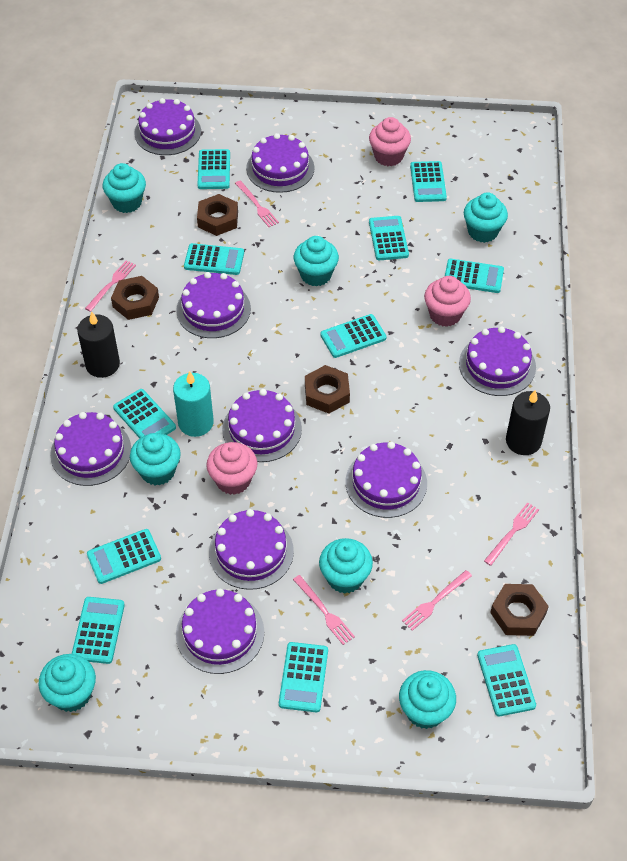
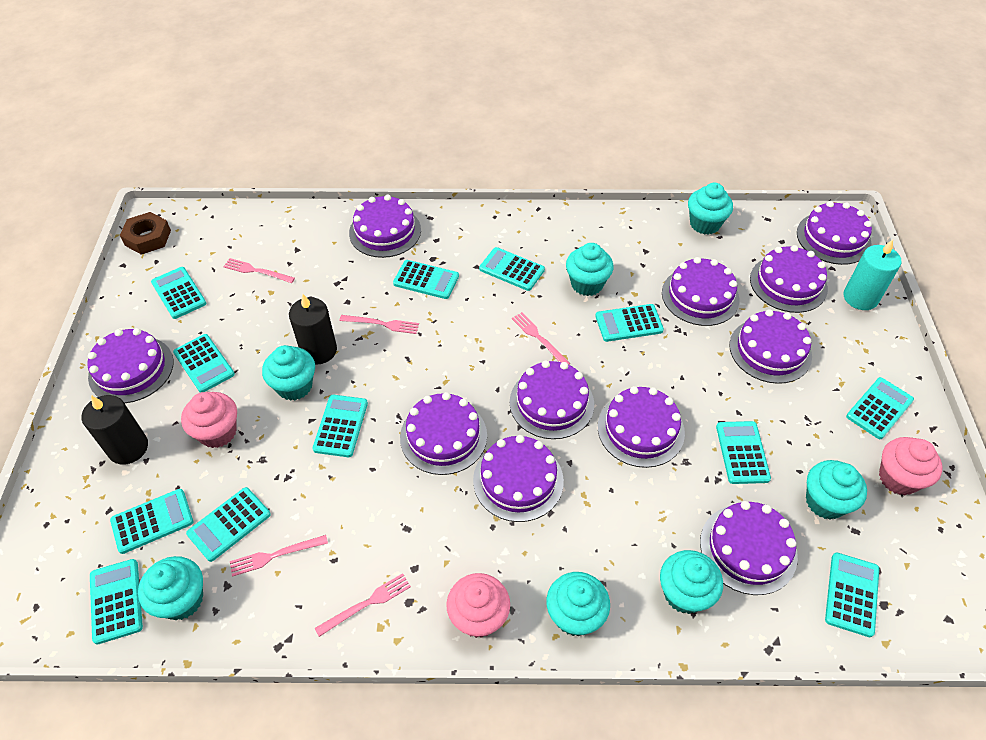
brown nut: [111,276,159,320] [197,194,238,236] [305,365,350,414] [490,584,549,636] = 4 -> [120,212,171,255] = 1
purple cake: [50,412,131,486] [134,98,201,155] [176,272,251,338] [176,589,264,674] [209,509,294,590] [222,389,302,462] [246,133,315,193] [346,442,427,518] [459,326,536,396] = 9 -> [87,328,174,403] [349,195,421,258] [400,392,487,475] [473,435,564,522] [510,360,594,439] [598,386,685,468] [662,257,739,326] [700,501,798,595] [729,309,812,384] [750,245,828,313] [797,201,872,265] = 11
turquoise calculator: [72,597,125,664] [87,529,161,584] [113,389,176,438] [184,243,244,275] [198,149,230,189] [279,642,328,712] [320,314,387,358] [369,216,409,260] [410,161,447,202] [445,259,504,293] [477,644,536,716] = 11 -> [90,559,143,644] [110,489,193,554] [151,267,206,319] [173,334,235,393] [186,487,271,562] [312,395,368,457] [393,260,459,299] [479,247,545,291] [595,304,664,342] [716,421,771,484] [825,552,879,637] [846,377,914,439] = 12

